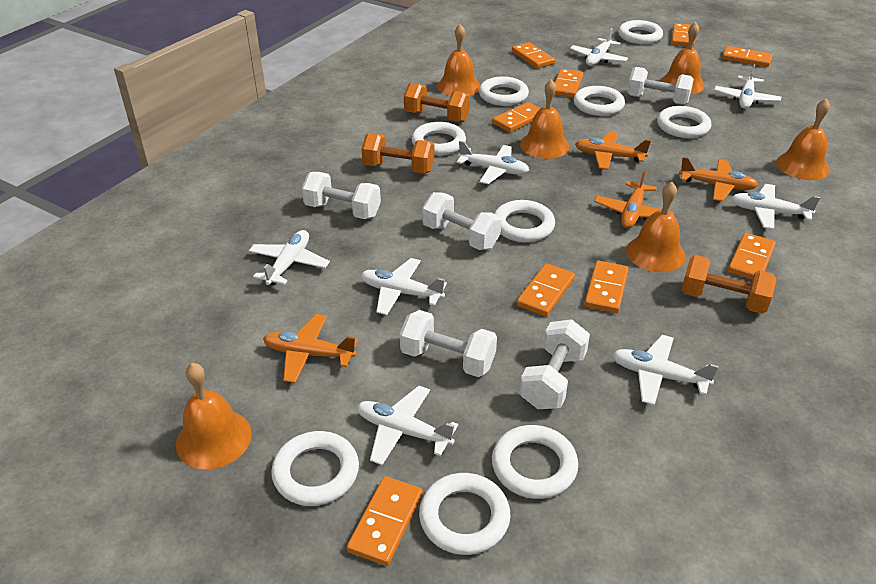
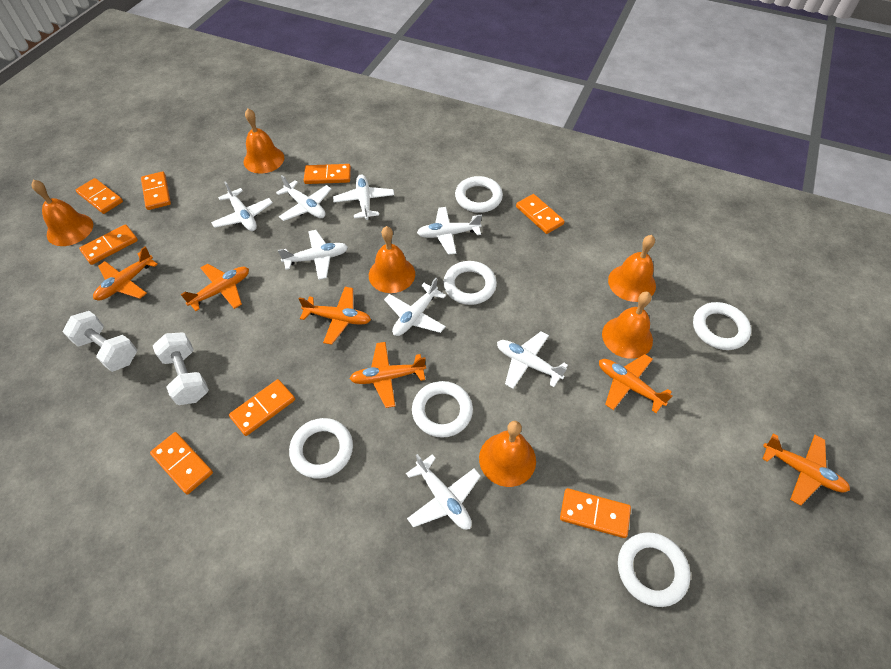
orange domino: [347,476,423,566] [492,102,541,132] [512,42,555,68] [517,263,575,317] [554,69,583,98] [584,261,629,313] [671,23,695,47] [722,46,773,67] [728,233,776,280] = 9 -> [76,178,123,214] [79,224,138,265] [141,172,171,210] [150,432,213,495] [229,379,295,436] [304,164,351,184] [516,194,565,234] [560,488,631,538] = 8
orange dumbbell: [362,133,434,173] [404,83,470,122] [681,255,776,314] = 3 -> none = 0
orange plane: [263,314,358,383] [575,132,651,170] [594,169,674,229] [679,157,758,201] = 4 -> [93,246,158,301] [180,264,249,311] [299,287,371,345] [350,342,426,408] [599,354,672,413] [762,434,850,506] = 6
white dumbbell: [302,172,381,219] [400,310,497,377] [422,192,502,250] [520,319,590,409] [627,67,694,105] = 5 -> [63,311,137,372] [153,332,209,405] = 2
white ring: [271,431,359,506] [412,122,466,156] [419,473,511,555] [479,76,529,106] [492,425,578,499] [494,200,555,242] [574,86,625,116] [618,20,663,44] [657,106,711,138] = 9 -> [289,418,353,479] [412,381,473,438] [443,261,497,305] [455,176,503,213] [618,533,690,607] [693,302,751,350] = 6

